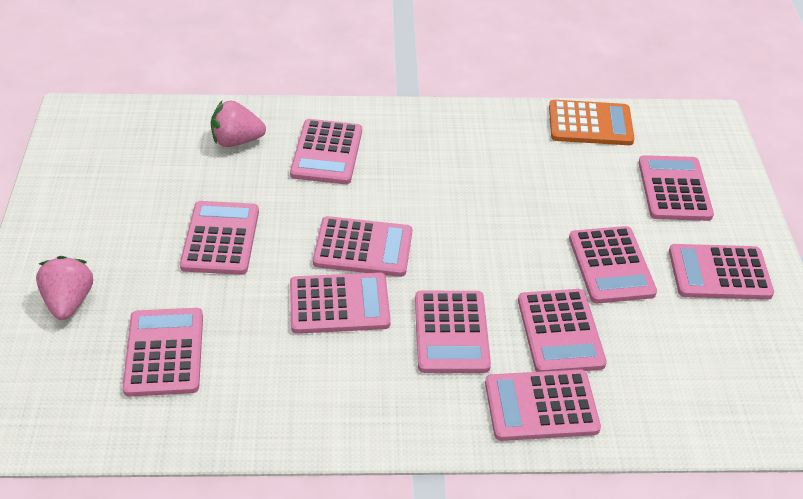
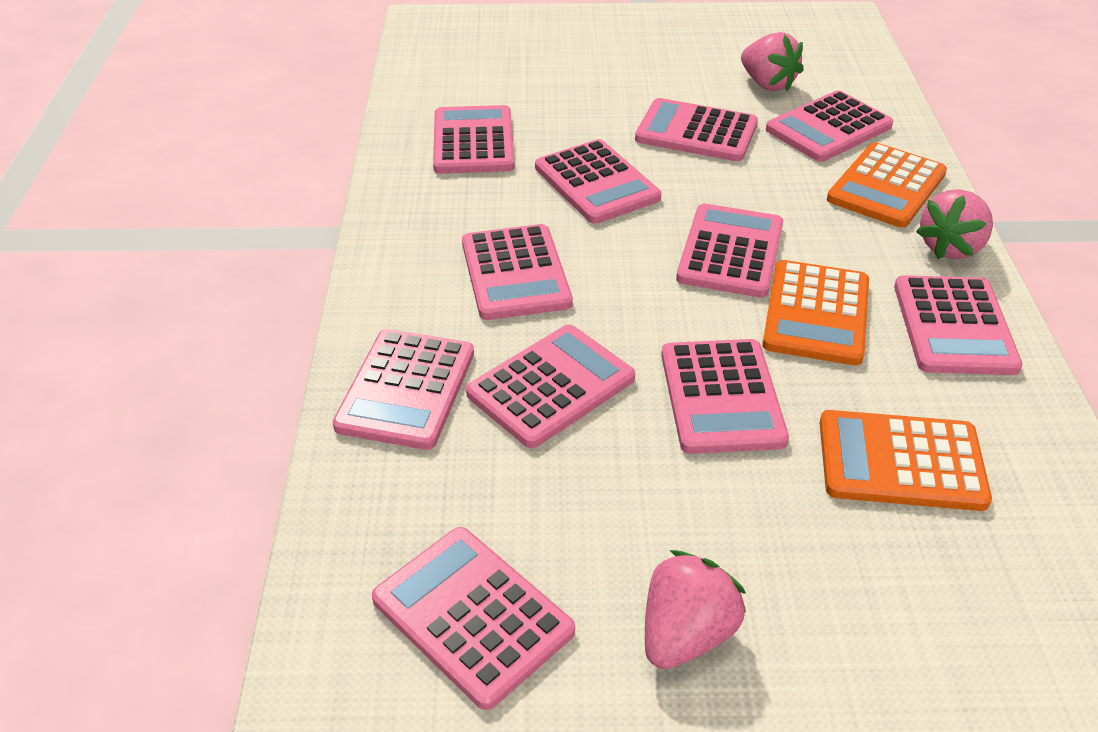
orange calculator: [549,100,635,145] = 1 -> [762,260,869,365] [820,410,992,511] [827,142,947,228] = 3
pink strawberry: [36,256,93,320] [211,100,266,147] = 2 -> [645,550,746,669] [741,32,804,91] [916,189,993,259] = 3

